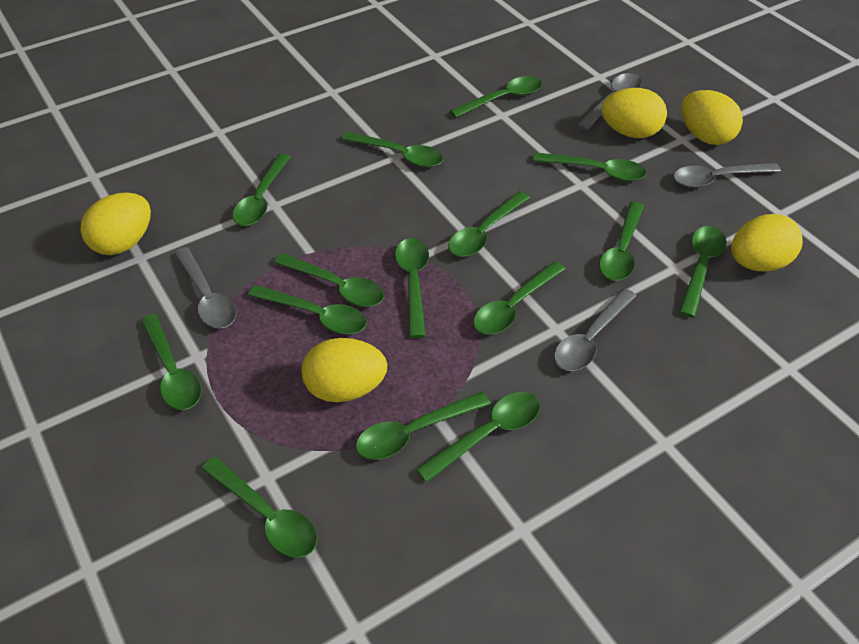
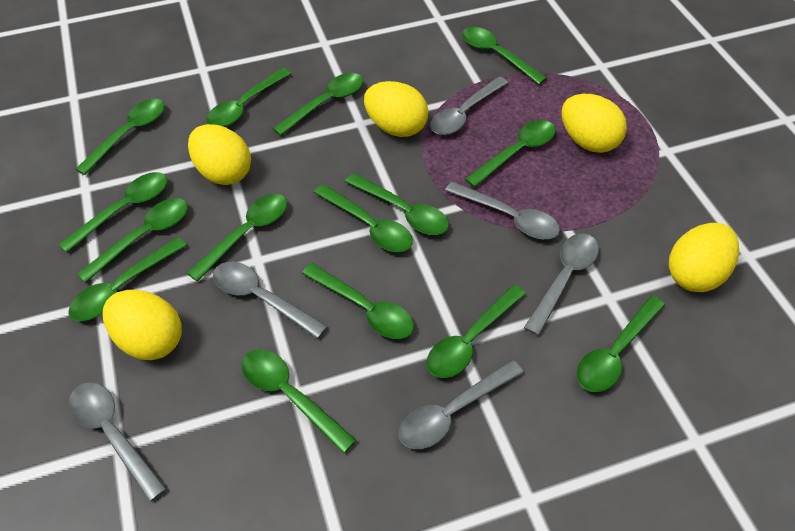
grey spoon: [174,247,237,329] [554,288,636,371] [577,73,642,130] [673,163,781,188] = 4 -> [69,382,167,502] [213,262,328,339] [399,360,524,449] [430,77,508,135] [445,181,560,239] [524,234,599,336] = 6

